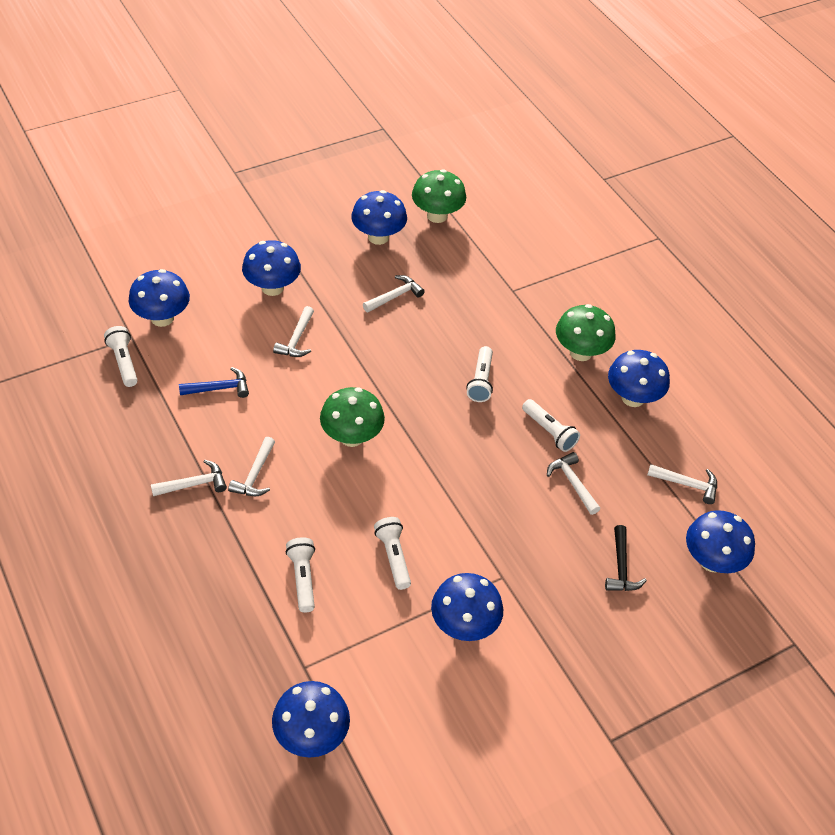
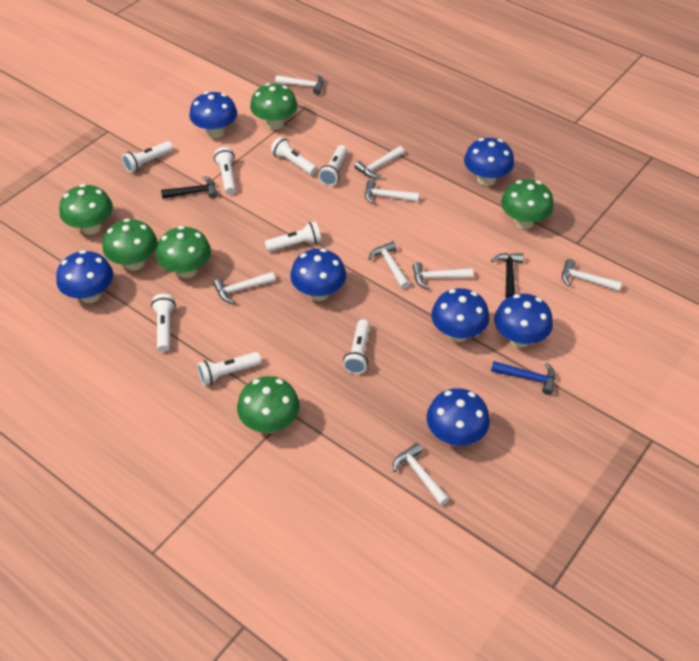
black hammer: [605,525,647,591] = 1 -> [161,176,218,199] [491,253,524,298] = 2
green mushroom: [320,387,385,447] [412,169,466,223] [556,304,616,361] = 3 -> [59,184,113,235] [103,219,158,271] [156,226,211,278] [237,376,300,433] [250,83,297,130] [501,179,554,229] = 6
white flashlight: [104,326,138,387] [286,537,315,613] [374,517,411,590] [466,346,493,402] [522,399,580,452] = 5 -> [122,141,173,173] [151,294,176,352] [197,352,261,386] [214,147,236,195] [264,221,321,252] [271,137,317,175] [318,145,347,186] [343,319,370,374] = 8
white hammer: [151,460,227,496] [228,437,275,496] [273,306,314,357] [363,275,425,312] [547,452,600,515] [647,464,717,504] = 6 -> [213,272,275,303] [275,74,324,95] [354,146,404,178] [365,180,419,204] [368,241,410,289] [393,443,449,506] [413,262,473,289] [562,259,622,292] = 8

